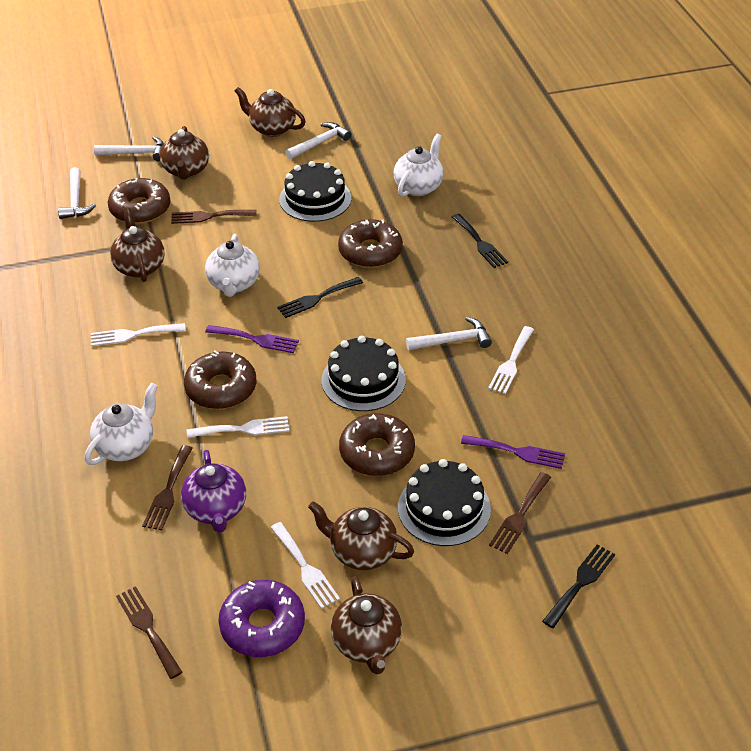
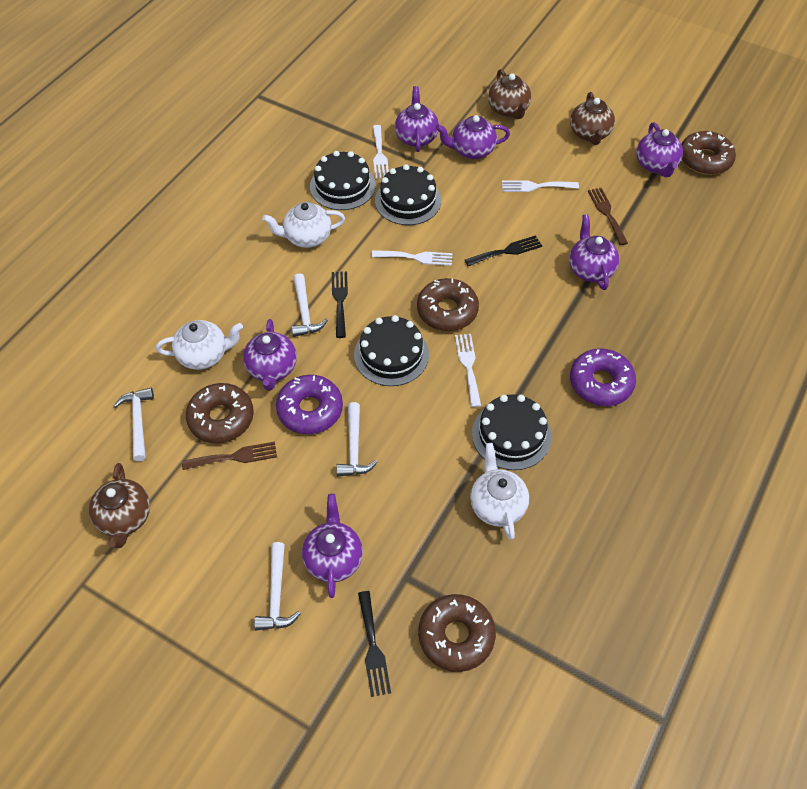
black cake: [279,161,351,222] [322,336,406,411] [398,459,491,546] = 3 -> [310,151,376,210] [354,315,429,386] [375,164,441,225] [472,395,552,470] = 4
brown fork: [116,586,183,679] [142,445,193,530] [171,210,256,224] [489,472,551,554] = 4 -> [182,442,277,470] [588,188,628,245] = 2
brown teapot: [110,208,165,282] [160,126,209,180] [235,87,306,137] [308,501,414,570] [331,577,402,675] = 5 -> [89,463,150,548] [488,69,531,119] [570,92,615,145] = 3
purple donut: [219,580,305,657] = 1 -> [276,375,343,434] [570,348,636,406] = 2
purple fork: [205,325,299,353] [461,435,565,469] = 2 -> none = 0
purple teapot: [181,450,246,533] = 1 -> [243,319,297,391] [302,494,363,598] [395,86,439,152] [436,115,510,159] [569,214,619,290] [636,122,683,177] = 6

